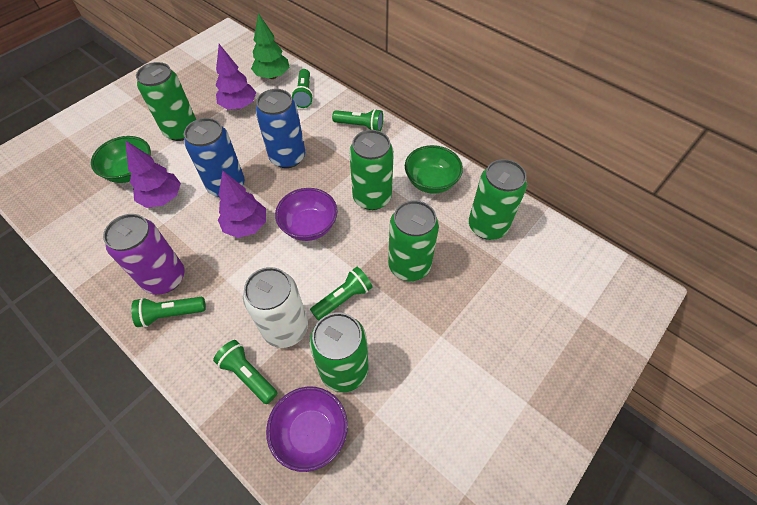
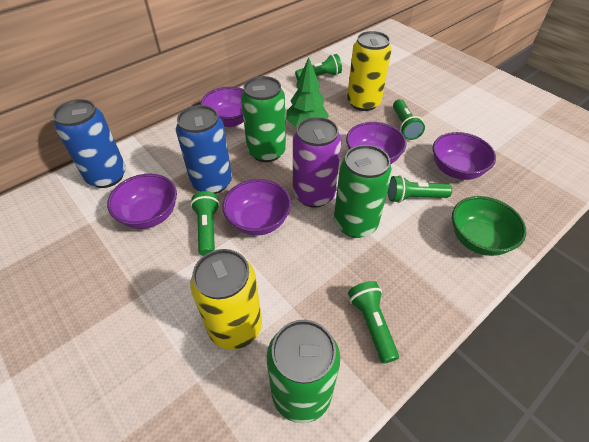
green bowl: [91,136,151,183] [405,145,463,194] = 2 -> [452,196,526,256] = 1
green can: [136,62,196,141] [309,313,368,392] [349,130,394,210] [388,200,439,281] [469,159,527,240] = 5 -> [241,76,286,162] [267,320,340,423] [334,145,392,238] = 3
purple bowl: [266,387,348,472] [275,188,338,241] = 2 -> [107,174,177,229] [200,87,244,127] [222,179,291,236] [346,122,406,164] [433,132,496,180] = 5
purple tree: [125,140,181,208] [216,44,256,109] [218,170,266,238] = 3 -> none = 0
white can: [243,267,308,348] = 1 -> none = 0
yellow can: none = 0 -> [190,249,262,350] [347,31,392,111] = 2

